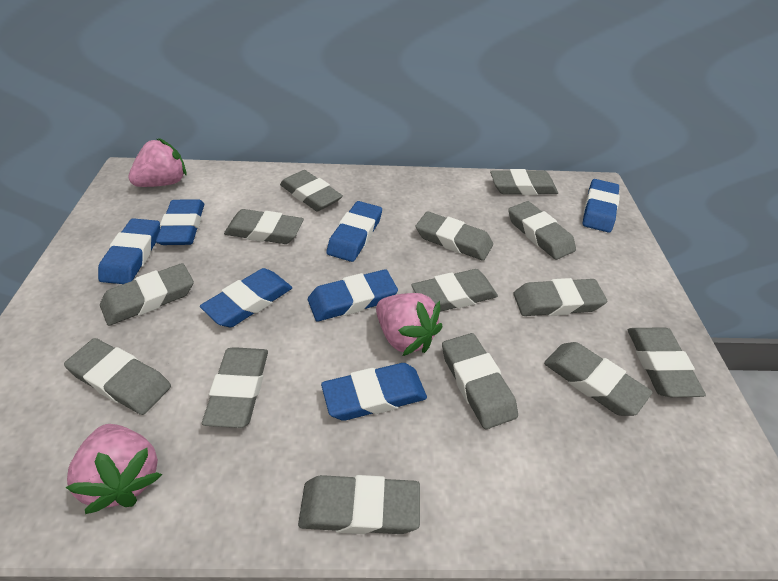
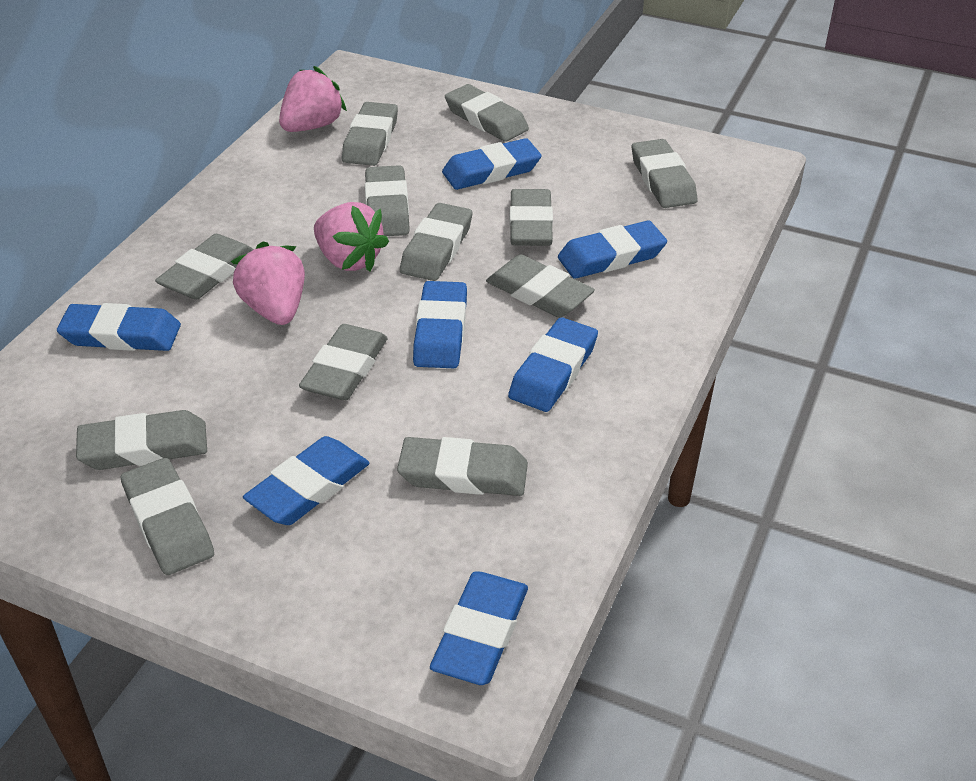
grey eraser: [64,338,171,415] [100,263,194,326] [202,347,268,428] [224,209,304,244] [280,170,343,211] [298,475,420,534] [411,269,498,312] [416,211,493,261] [442,333,518,429] [490,169,558,195] [508,201,576,260] [513,278,607,316] [544,342,653,416] [628,327,706,397] = 14 -> [76,410,207,470] [121,458,214,575] [155,234,254,299] [299,324,388,400] [342,102,398,166] [365,165,410,236] [397,437,528,496] [400,203,472,281] [445,84,529,142] [486,254,595,317] [510,189,553,246] [632,139,698,208] = 12

